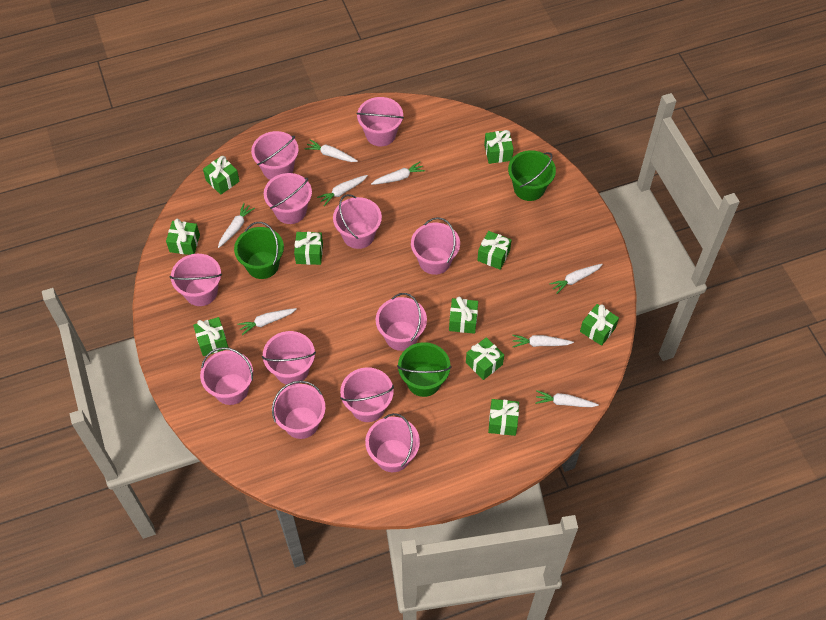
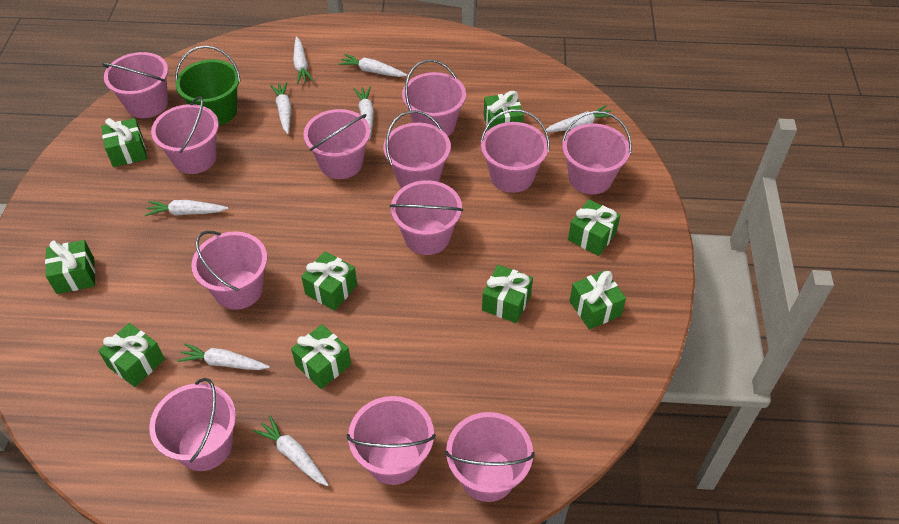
green bucket: [234,222,284,279] [397,342,451,397] [508,150,556,201] = 3 -> [175,46,241,125] = 1
green gift: [166,219,200,255] [193,317,229,356] [203,156,240,195] [294,232,323,265] [449,297,478,334] [466,337,504,380] [477,231,512,270] [484,130,514,164] [488,399,519,436] [580,304,619,346] = 10 -> [45,240,95,294] [98,323,165,387] [101,118,147,167] [291,324,351,389] [301,251,357,311] [482,265,533,323] [484,91,524,130] [568,199,620,256] [569,270,626,329] = 9

